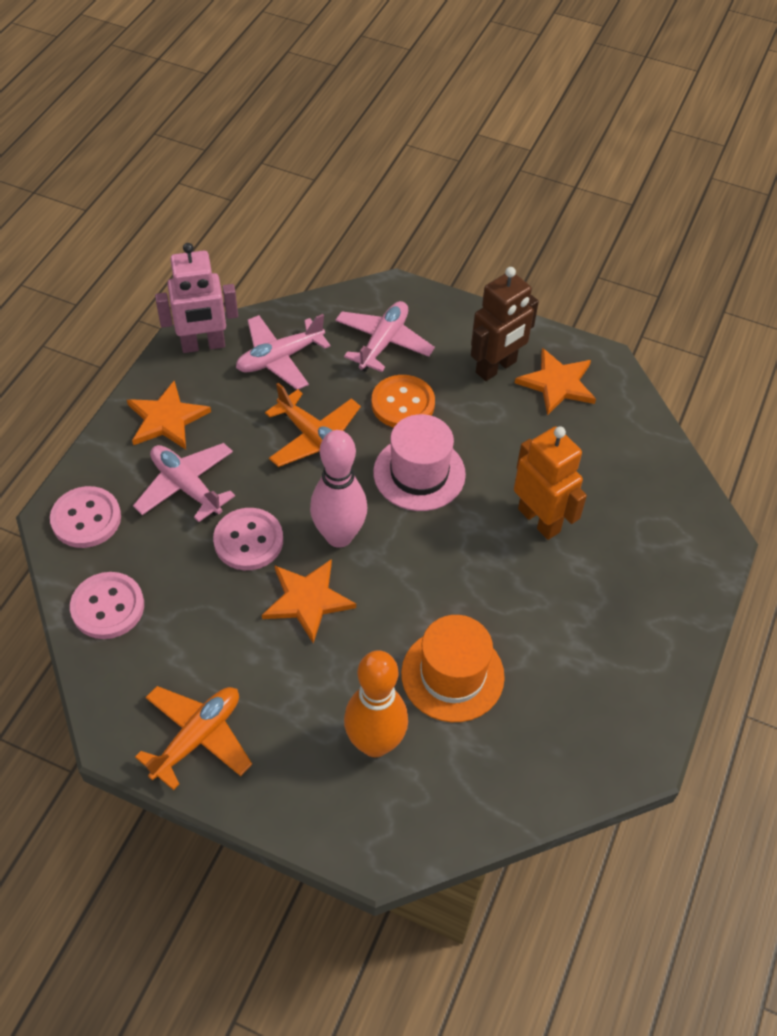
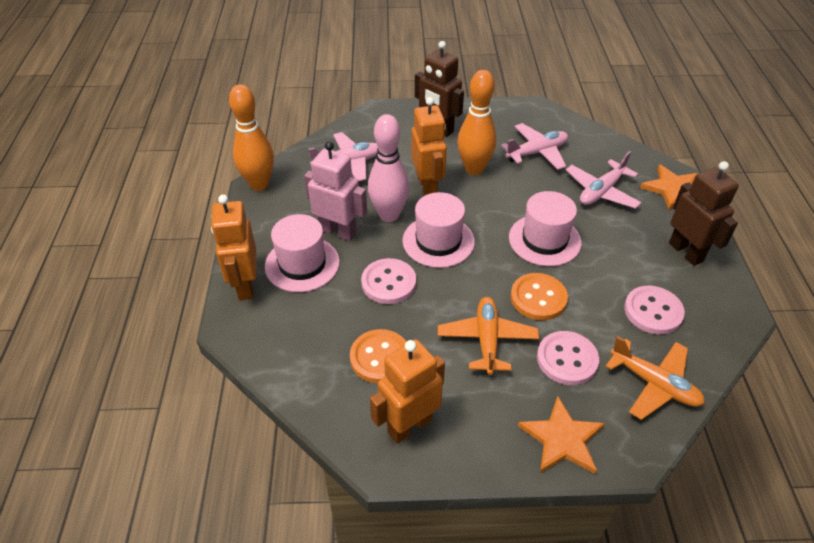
brown robot: [471,267,539,381] = 1 -> [415,41,464,137] [669,161,739,266] = 2
orange bowling pin: [344,650,408,757] = 1 -> [229,84,274,191] [457,70,496,175] = 2
orange button: [371,375,435,428] = 1 -> [350,329,406,383] [511,273,568,320] = 2
orange hat: [401,615,505,722] = 1 -> none = 0
orange robot: [514,426,587,540] = 1 -> [211,195,256,300] [370,339,445,444] [411,97,447,196] = 3
orange star: [127,381,211,449] [262,559,356,643] [515,348,596,416] = 3 -> [518,396,605,474] [640,164,698,210] = 2
pink hat: [373,414,466,511] = 1 -> [265,214,340,292] [402,192,475,268] [509,191,582,266] = 3

